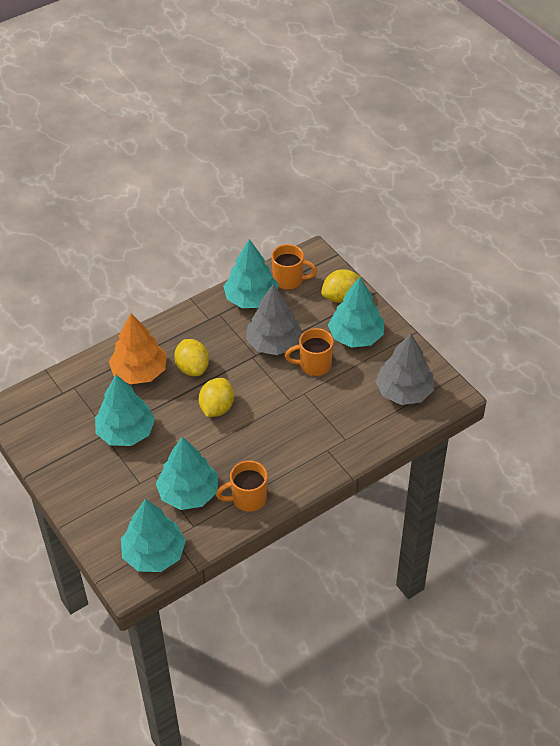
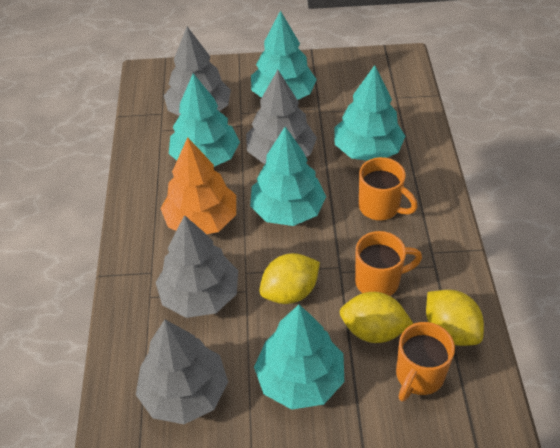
grey tree: [246,284,303,355] [375,333,434,405] = 2 -> [136,320,228,424] [155,215,238,318] [164,27,231,116] [246,70,317,164] = 4

